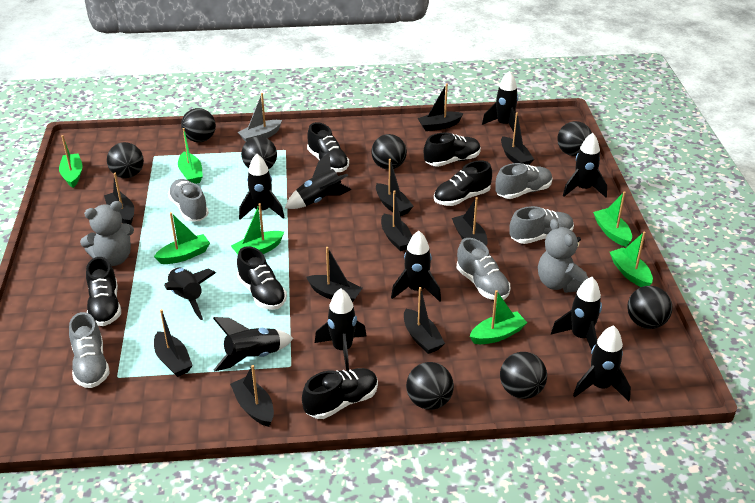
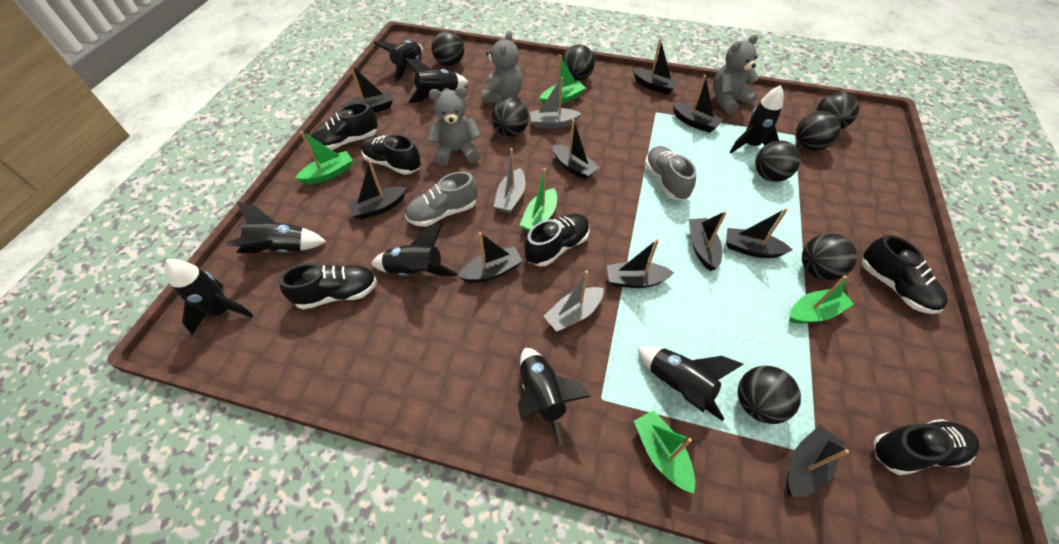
black rocket: [164,268,216,320] [213,317,293,372] [239,154,285,220] [285,152,352,209] [315,288,366,371] [391,231,441,302] [482,71,518,132] [551,277,602,351] [563,133,607,197] [573,325,631,402] = 10 -> [165,259,253,335] [225,201,327,253] [371,224,458,276] [374,40,423,83] [404,58,468,103] [518,348,591,445] [637,346,744,421] [730,85,784,153] = 8
green boat: [59,135,83,188] [154,212,210,264] [178,128,203,184] [231,203,284,254] [469,290,527,344] [593,191,632,247] [610,232,653,287] = 7 -> [295,131,353,184] [520,168,557,231] [540,55,586,105] [634,410,695,493] [789,275,854,323] = 5
grey boat: [238,93,282,142] = 1 -> [494,148,525,214] [530,77,582,128] [544,270,604,332] = 3
grey shoe: [69,312,110,388] [168,179,209,222] [457,238,510,300] [495,163,553,199] [509,206,574,244] = 5 -> [405,172,478,227] [645,146,696,200] = 2
grey teddy bear: [80,201,134,266] [538,219,588,293] = 2 -> [428,87,481,166] [481,31,522,103] [713,34,759,114] = 3

